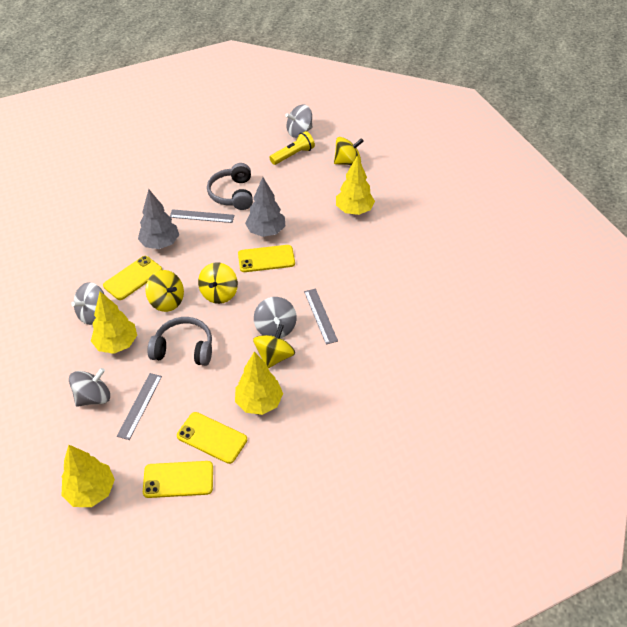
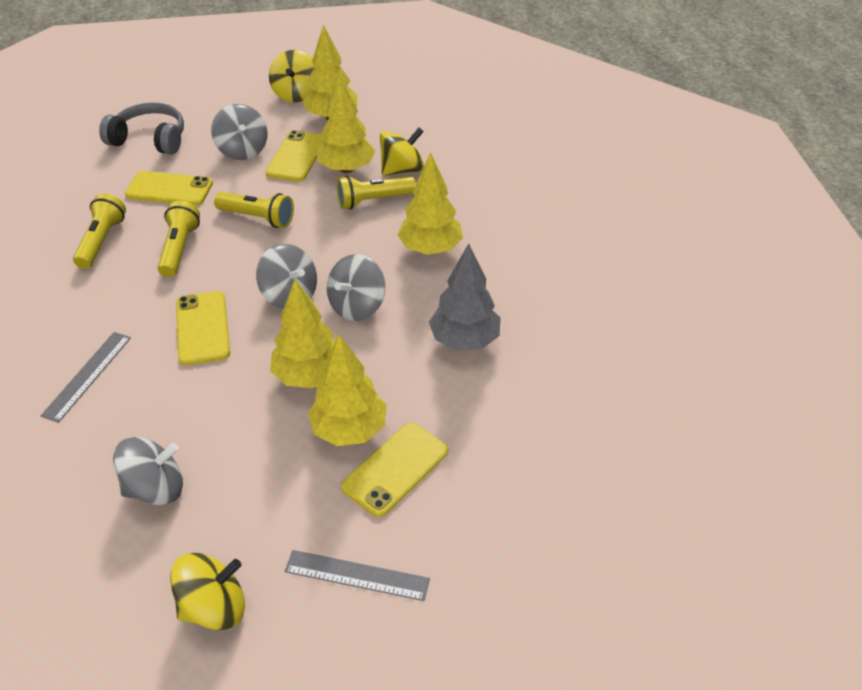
grey headphones: [147,317,212,366] [207,163,253,210] = 2 -> [99,102,184,155] = 1
grey ruler: [117,373,162,440] [170,209,234,223] [304,289,338,345] = 3 -> [41,332,131,423] [285,550,430,601] = 2
grey tree: [138,189,179,249] [245,177,285,237] = 2 -> [429,243,501,351] = 1
yellow flashlight: [269,131,315,165] = 1 -> [73,194,126,269] [158,201,200,277] [214,192,294,228] [336,175,416,209] = 4
yellow spinning top: [145,270,184,312] [198,262,238,304] [253,324,295,369] [334,137,364,165] = 4 -> [170,553,245,630] [269,50,315,102] [380,127,424,176] = 3
yellow tree: [61,445,115,507] [91,291,137,354] [235,352,283,415] [336,155,375,215] = 4 -> [270,279,336,388] [303,25,357,120] [307,334,386,446] [317,75,375,173] [398,152,463,255] = 5

